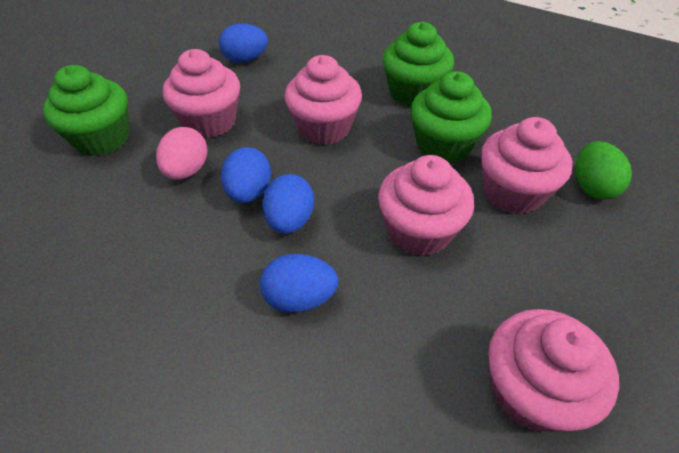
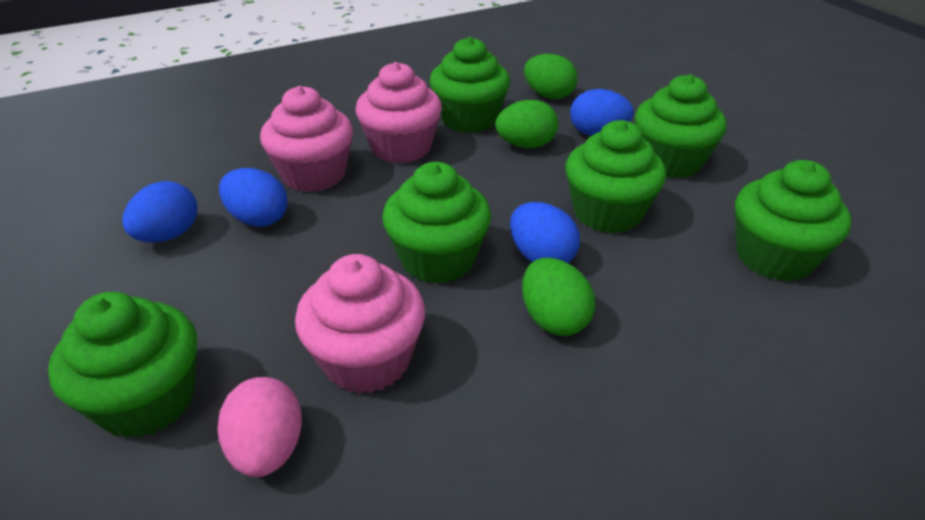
green cupcake: [43,65,130,156] [382,22,454,107] [410,71,492,163] = 3 -> [48,292,197,438] [382,162,491,284] [429,37,510,133] [565,120,666,234] [635,74,727,179] [735,160,852,281] = 6
green egg: [575,141,632,200] = 1 -> [495,100,558,148] [522,258,595,336] [524,54,578,99] = 3
pink cupcake: [163,49,240,138] [284,55,362,145] [378,155,474,256] [480,117,572,214] [488,309,619,432] = 5 -> [260,86,353,192] [295,254,425,394] [355,62,442,163] = 3

